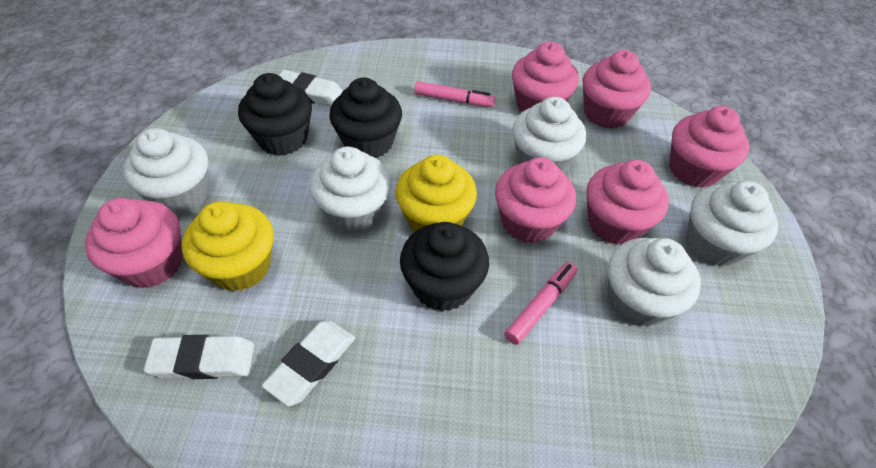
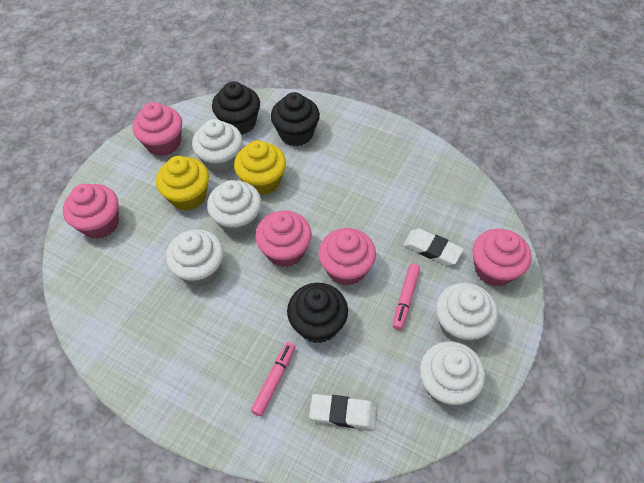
pink cupcake: [85,198,183,288] [495,157,576,243] [512,42,579,112] [583,50,651,129] [586,160,669,245] [669,106,750,188] = 6 -> [63,184,119,239] [133,102,182,156] [255,211,312,267] [318,228,376,286] [472,229,531,287] = 5
white eraser: [143,335,254,379] [262,320,355,406] [279,70,343,107] = 3 -> [309,394,377,430] [403,229,464,266] = 2

